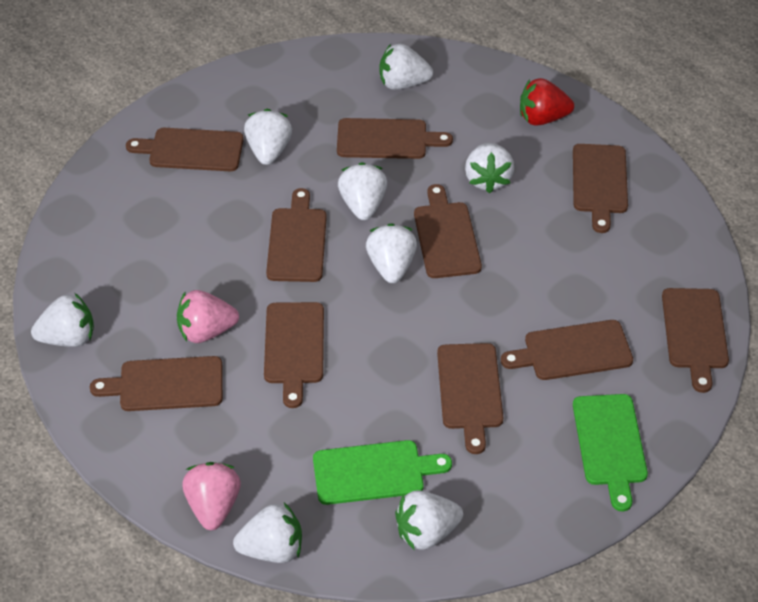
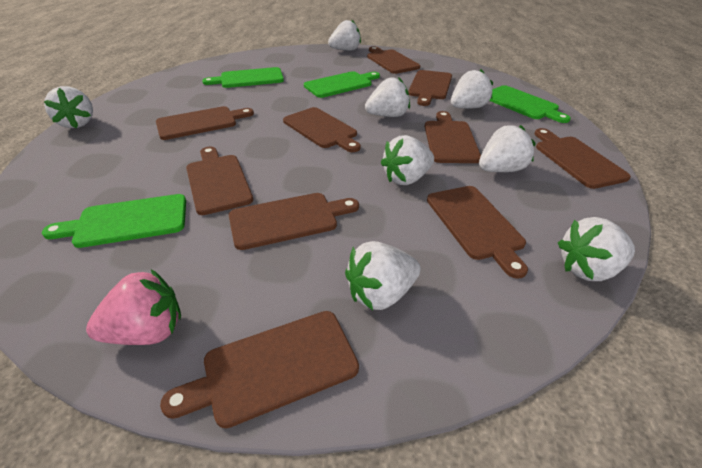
green cutting board: [313,440,452,505] [573,394,648,511] = 2 -> [42,194,186,248] [202,67,284,88] [304,71,380,98] [489,85,571,123] = 4
pink strawberry: [177,290,239,343] [182,462,241,530] = 2 -> [86,269,181,345] = 1
red strawberry: [520,78,574,126] = 1 -> none = 0

